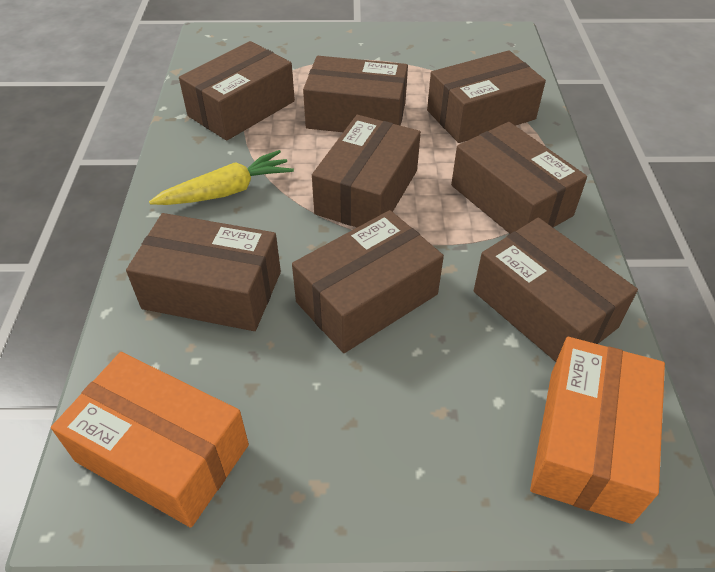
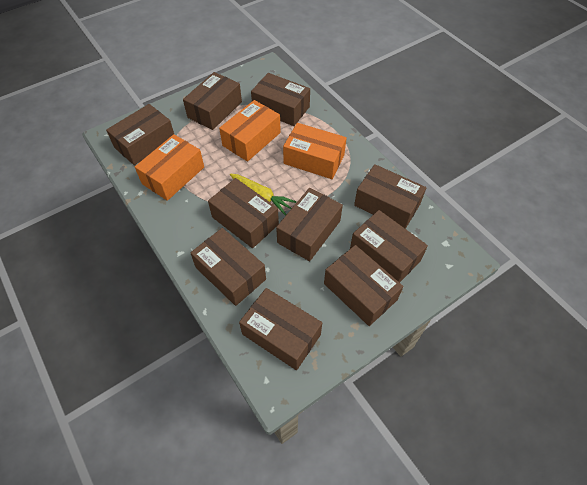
brown box: [126,213,281,331] [179,41,295,141] [292,210,444,353] [303,56,408,132] [312,115,421,227] [427,50,546,143] [451,122,587,234] [474,218,638,362] = 8 -> [106,104,174,165] [183,72,242,130] [190,228,266,306] [208,178,279,248] [239,288,322,370] [251,73,310,126] [276,188,343,261] [324,245,403,326] [350,210,428,283] [354,164,427,229] = 10
orange box: [51,352,249,528] [530,337,665,524] = 2 -> [135,134,204,201] [219,100,281,162] [283,123,347,179] = 3

